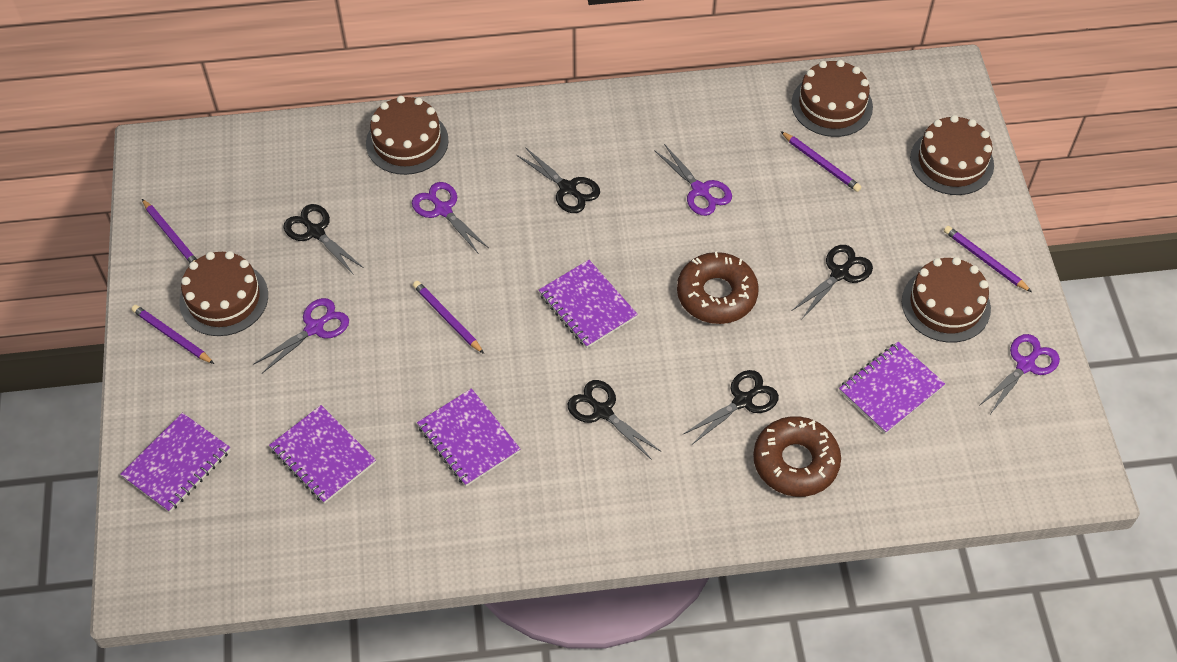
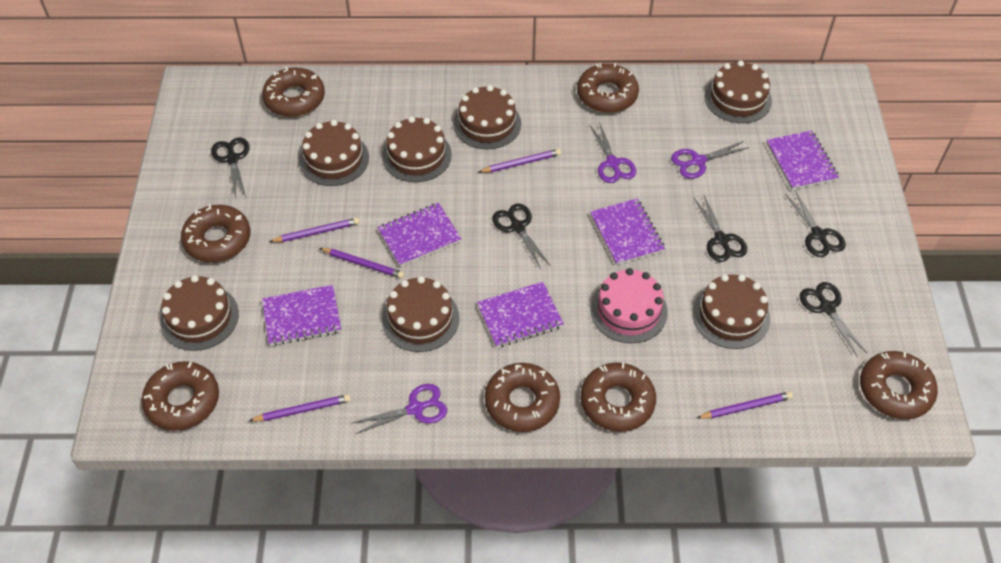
brown cake: [179,251,268,336] [366,96,449,175] [791,60,873,137] [902,257,991,343] [910,115,994,195] = 5 -> [160,275,239,351] [299,120,369,186] [382,117,452,182] [382,276,459,352] [453,85,521,149] [692,274,770,349] [705,61,772,123] = 7
brown donut: [677,252,759,324] [753,416,841,497] = 2 -> [142,361,219,431] [181,204,251,263] [262,67,325,117] [485,363,560,432] [577,63,639,113] [581,362,656,432] [860,351,938,419] = 7
pink cake: none = 0 -> [590,268,668,343] = 1
purple scissors: [253,298,349,373] [412,182,489,254] [654,144,732,216] [980,334,1060,413] = 4 -> [352,384,447,434] [590,122,636,183] [671,141,750,179] = 3

